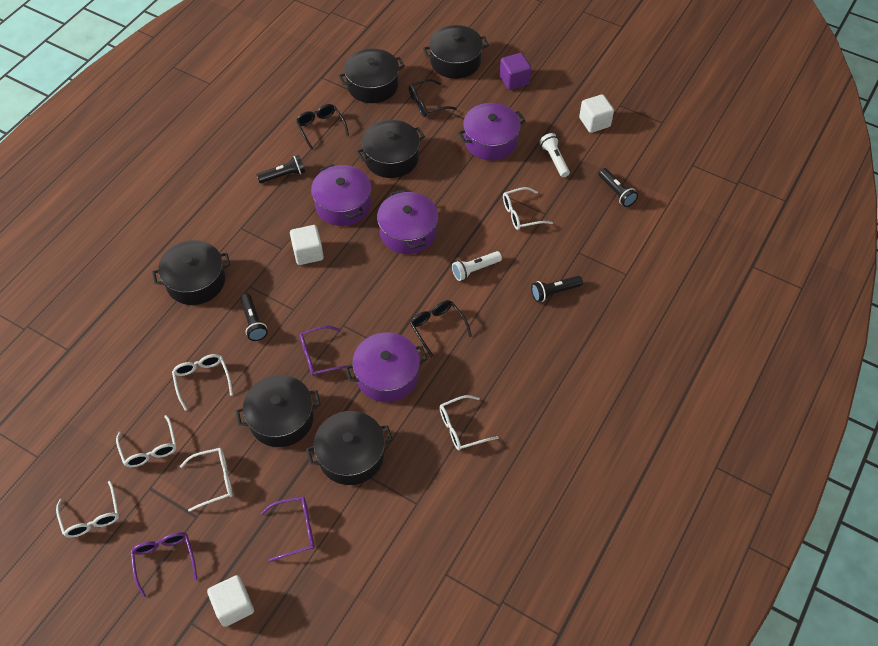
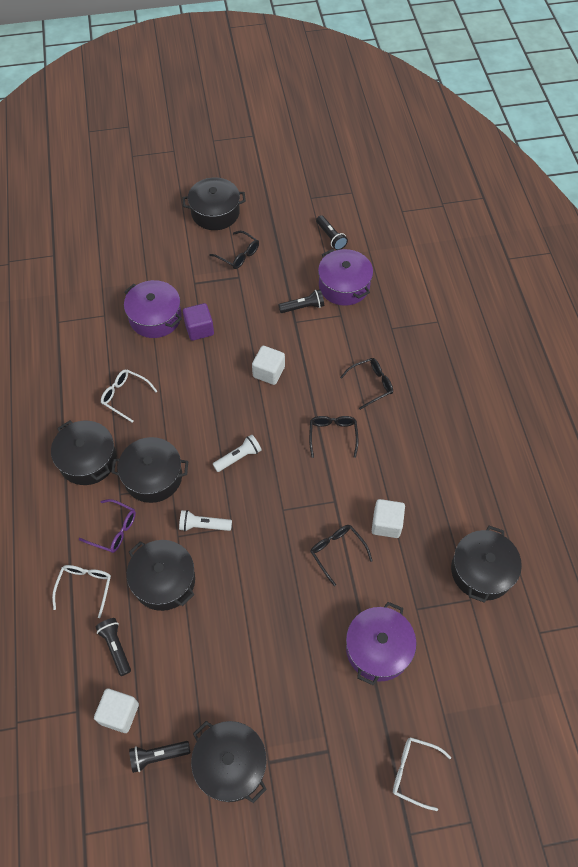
black glasses: [296,104,349,150] [409,79,457,117] [410,300,472,357] = 3 -> [209,231,259,269] [309,416,359,458] [310,525,373,586] [340,358,393,410] = 4
purple glasses: [131,532,197,597] [261,496,314,562] [300,326,349,376] = 3 -> [79,499,136,553] = 1
purple pot: [311,164,371,226] [345,332,427,402] [377,190,438,254] [458,103,526,160] = 4 -> [124,280,182,338] [318,249,373,306] [346,602,417,685] = 3
white glasses: [56,481,119,538] [116,415,176,467] [172,354,233,411] [180,448,233,512] [439,395,499,451] [503,187,553,230] = 6 -> [52,565,111,618] [101,370,157,423] [393,737,451,811] = 3

